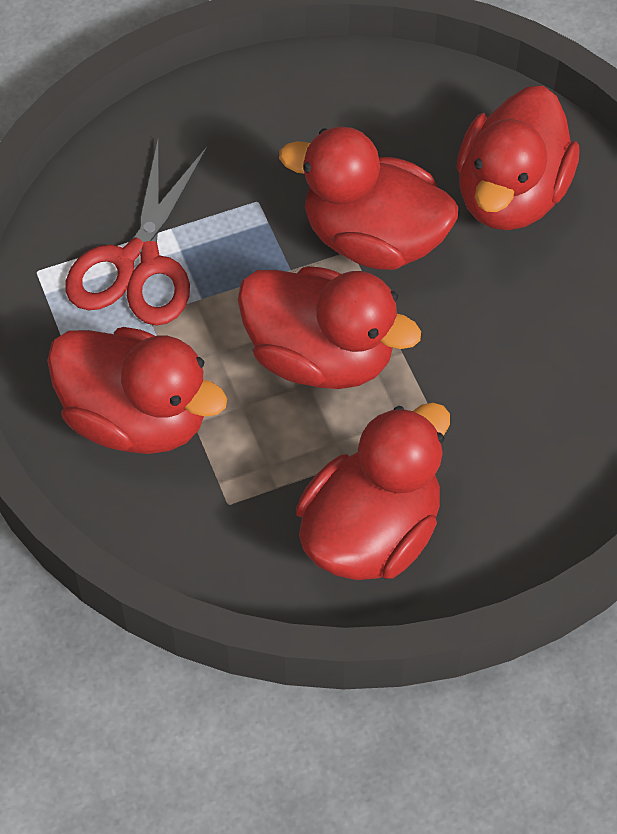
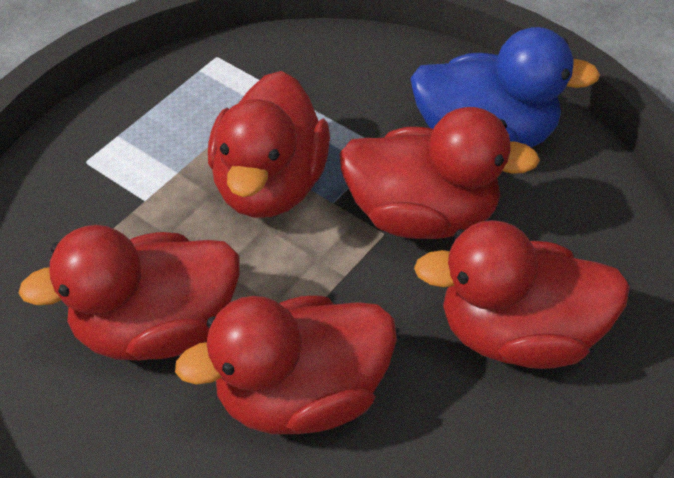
blue duck: none = 0 -> [410,27,600,147] = 1
red scissors: [65,139,208,326] = 1 -> none = 0

